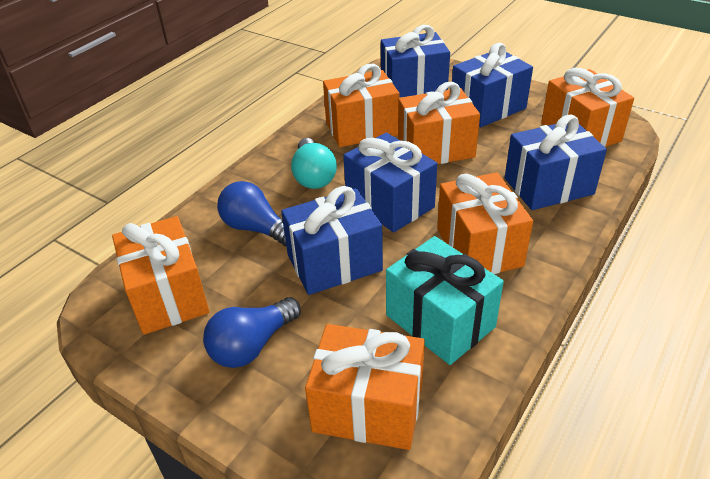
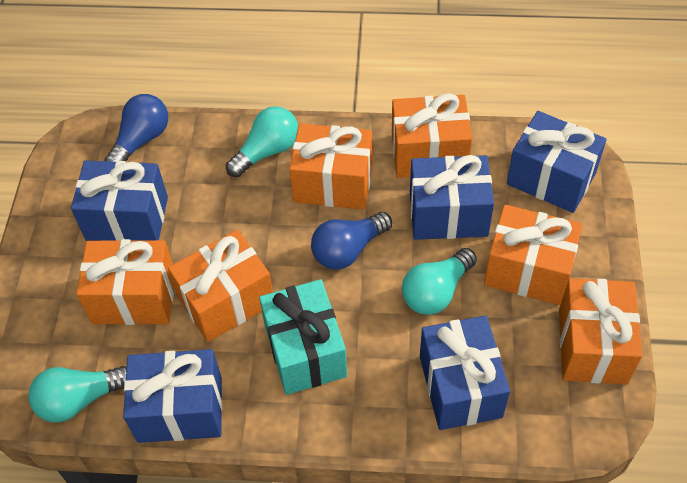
turquoise light bulb: [291,138,337,189] = 1 -> [28,366,127,423] [226,106,298,177] [402,248,477,315] = 3

